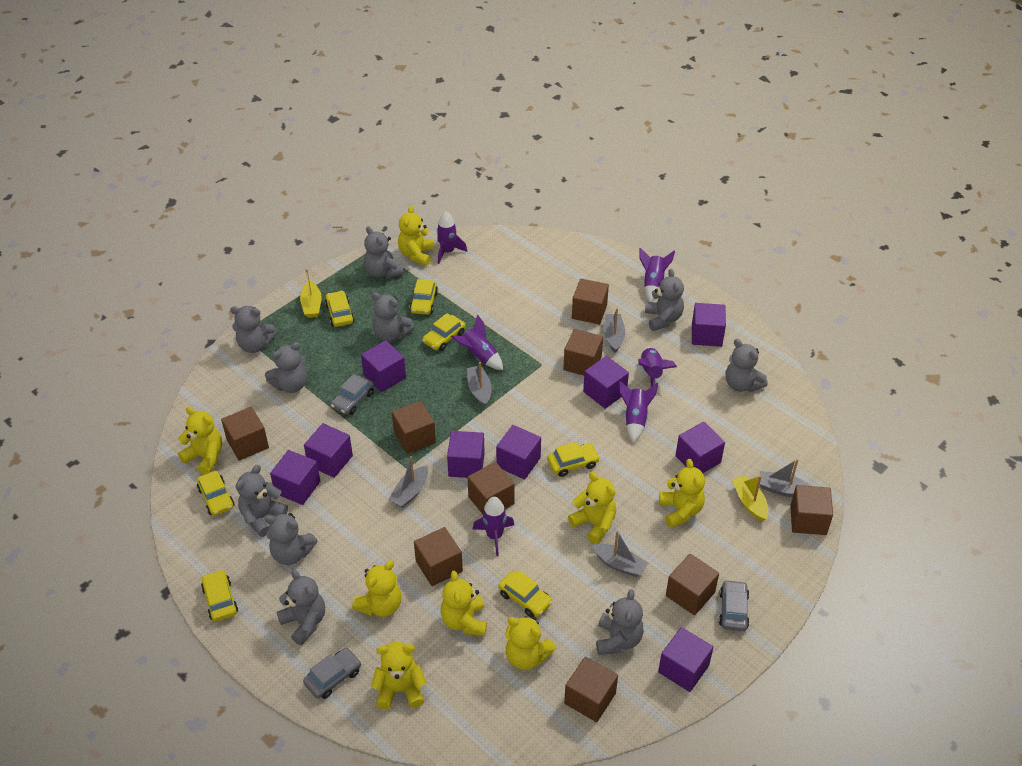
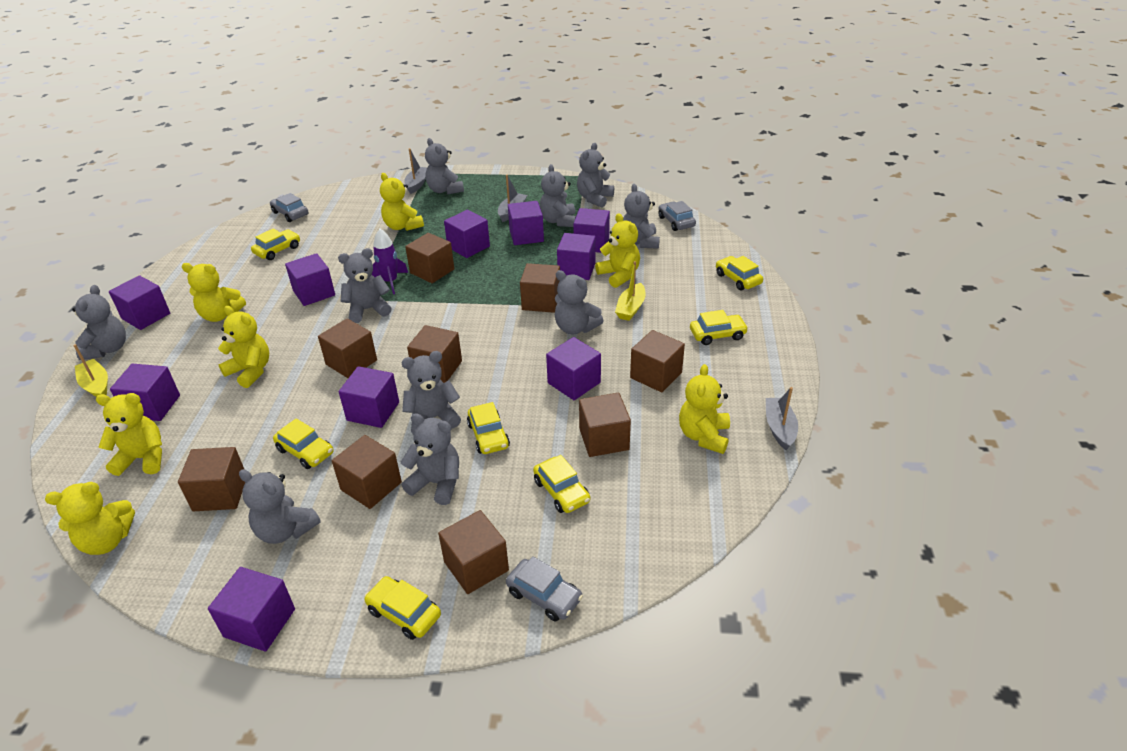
grey boat: [388,456,428,508] [467,362,492,407] [592,531,648,577] [604,308,626,352] [759,459,811,497] = 5 -> [404,148,427,194] [498,175,527,222] [766,387,798,450] = 3
purple cube: [270,450,320,505] [304,423,353,478] [361,340,406,392] [447,431,485,478] [496,425,541,480] [583,356,629,409] [658,627,714,692] [676,422,725,473] [692,303,726,347] = 9 -> [109,275,170,330] [110,364,180,421] [208,567,295,651] [285,253,335,306] [339,366,399,428] [444,210,490,258] [508,201,544,245] [546,337,601,400] [557,233,596,280] [573,208,610,253] = 10
purple rocket: [437,211,467,264] [451,314,503,370] [473,497,514,556] [619,381,658,442] [638,347,677,387] [639,248,675,302] = 6 -> [371,229,408,294] = 1
yellow teddy bear: [178,407,222,475] [352,560,401,617] [371,642,427,710] [398,205,434,266] [441,571,487,636] [505,616,556,670] [568,472,616,544] [659,459,705,528] = 8 -> [45,482,135,555] [96,393,162,476] [182,263,246,322] [218,306,269,388] [380,173,424,231] [595,213,640,288] [679,364,730,454] = 7

